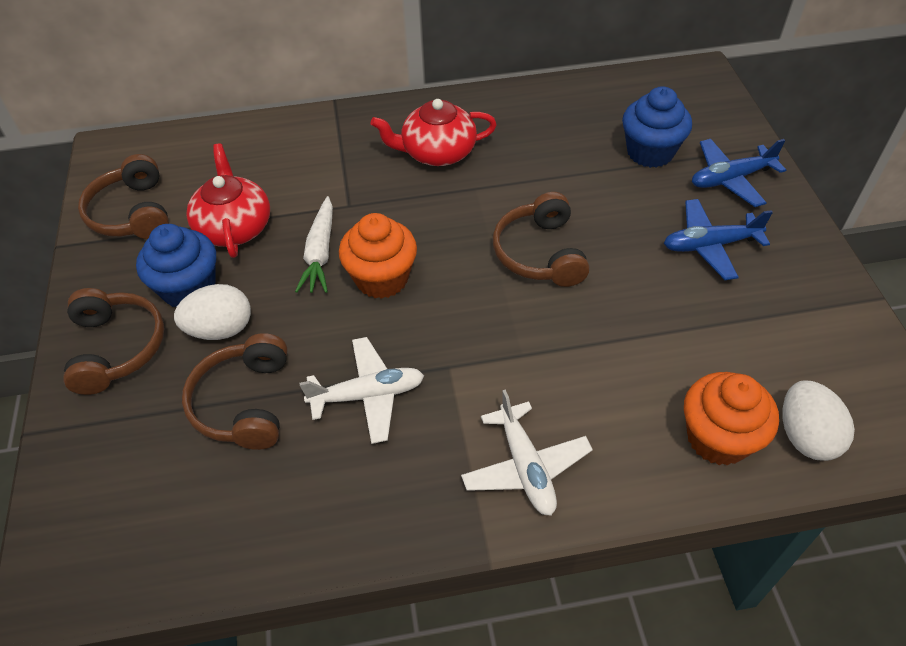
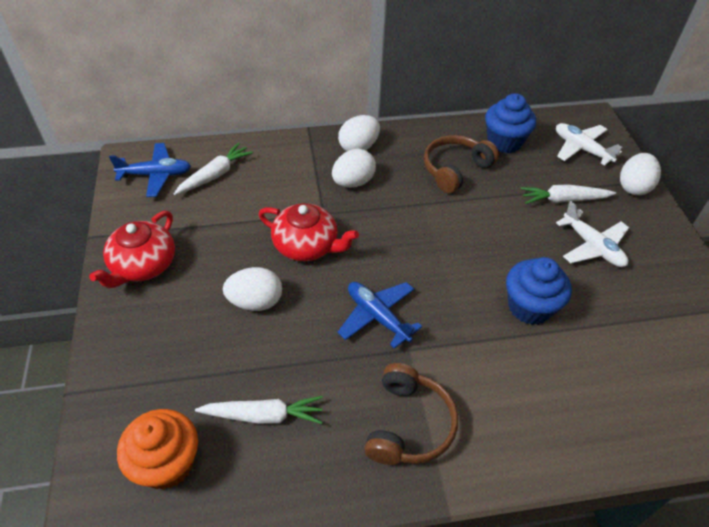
brown headphones: [63,288,164,395] [78,154,169,239] [182,333,288,450] [493,192,589,287] = 4 -> [364,363,458,465] [424,135,499,193] = 2
orange cupcake: [339,213,417,299] [684,372,779,466] = 2 -> [117,409,198,490] = 1
white carrot: [295,196,333,293] = 1 -> [174,143,253,195] [195,396,323,424] [520,184,616,204] = 3
white egg: [174,284,251,340] [783,380,855,461] = 2 -> [223,267,282,311] [332,149,376,188] [338,115,380,151] [620,153,661,195] = 4

